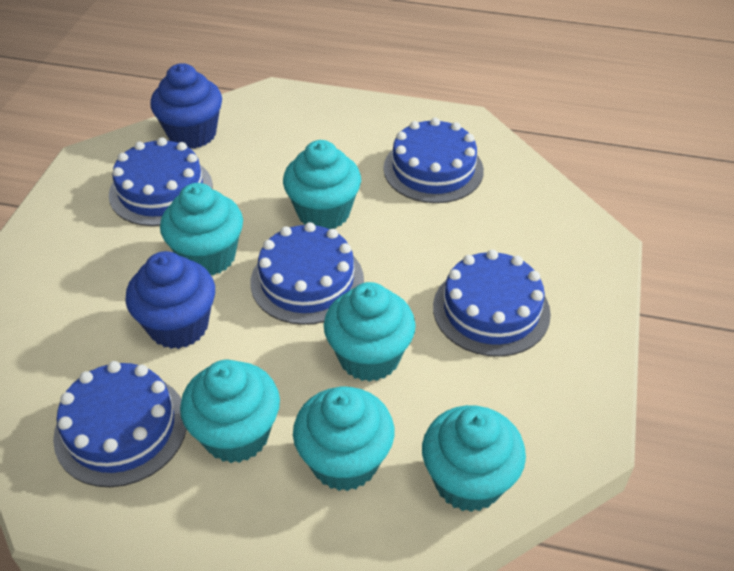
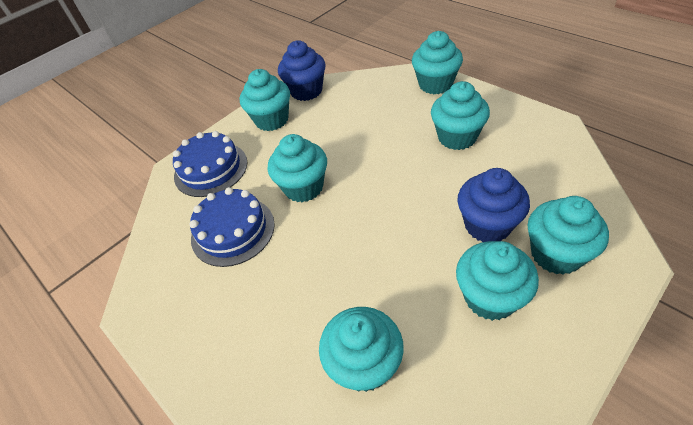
blue cake: [53,361,187,487] [109,137,213,226] [250,222,364,325] [383,118,484,203] [433,250,551,357] = 5 -> [173,131,247,197] [189,187,275,267] = 2
turquoise cupcake: [160,183,243,276] [180,360,280,463] [283,140,361,229] [293,386,394,491] [324,282,416,382] [422,405,526,512] = 6 -> [240,69,290,131] [268,134,327,202] [319,307,404,392] [412,31,463,94] [431,81,490,150] [456,241,539,321] [527,196,609,275] = 7

